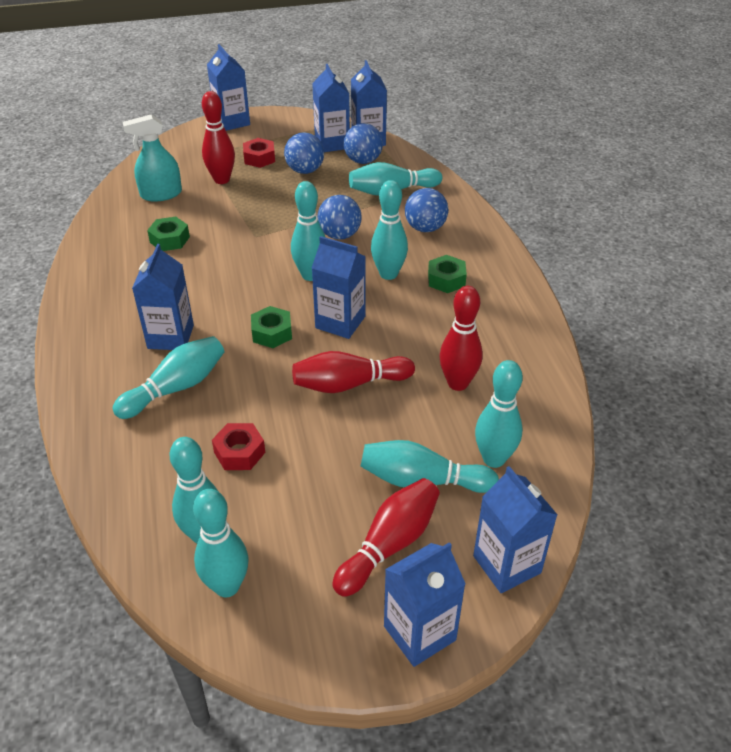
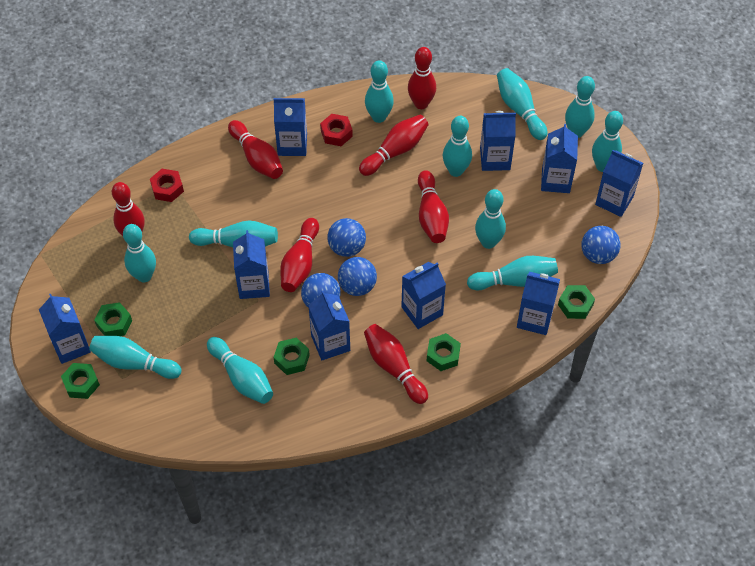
blue carton: [132,244,194,350] [207,44,250,131] [312,64,350,152] [312,236,366,339] [351,60,387,146] [384,542,465,667] [473,466,558,593] = 7 -> [39,294,91,364] [233,230,270,299] [274,98,307,156] [308,290,350,360] [401,262,446,329] [480,111,516,171] [517,272,560,335] [541,124,578,193] [595,150,643,217] = 9
green nut: [147,217,190,251] [251,306,292,348] [428,255,467,293] = 3 -> [61,363,100,399] [94,302,132,336] [273,338,310,375] [427,333,461,371] [558,285,595,319] = 5
red bowling pin: [202,91,235,184] [292,351,415,393] [332,478,440,597] [440,286,483,391] = 4 -> [112,182,145,236] [228,120,283,179] [280,218,319,292] [359,115,429,176] [364,324,428,404] [408,47,436,109] [418,170,449,243] = 7
turquoise bowling pin: [113,336,225,419] [169,437,219,544] [193,489,249,597] [291,181,326,281] [349,162,442,196] [360,440,499,493] [371,180,408,280] [475,360,523,468] = 8 -> [89,336,181,379] [123,224,156,282] [189,220,278,247] [207,337,273,404] [365,60,394,123] [443,116,472,177] [467,256,558,290] [475,189,506,249] [497,68,548,140] [565,76,595,138] [592,111,623,172] = 11
turquoise spray bottle: [123,114,182,202] = 1 -> none = 0

